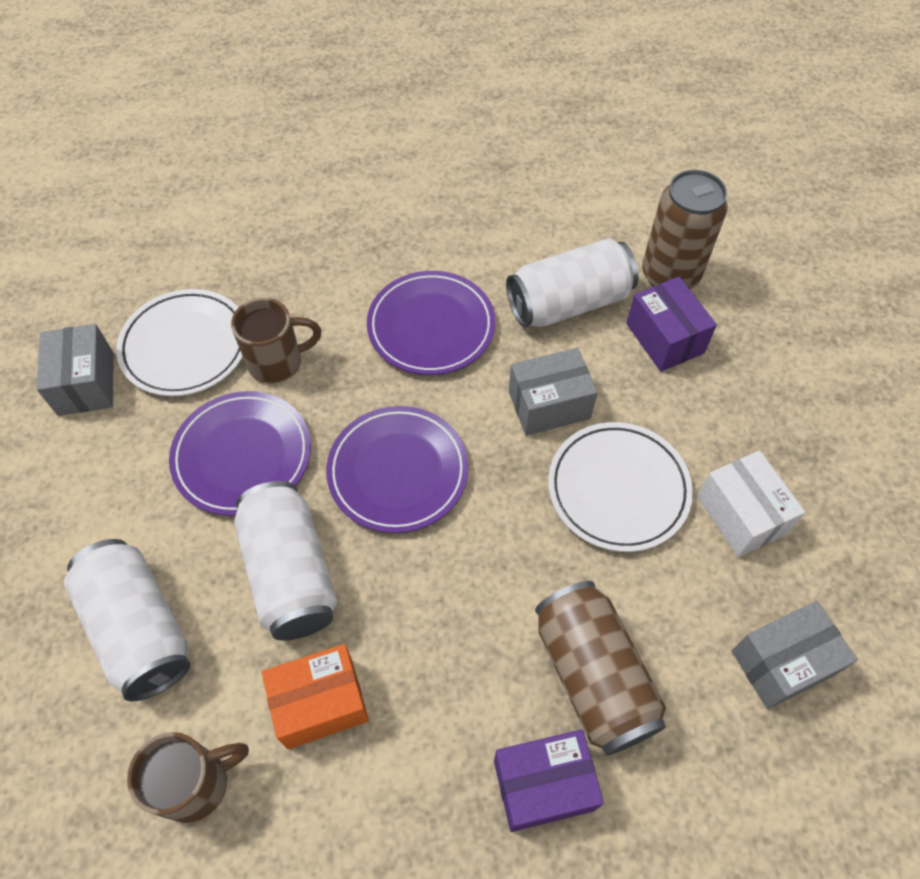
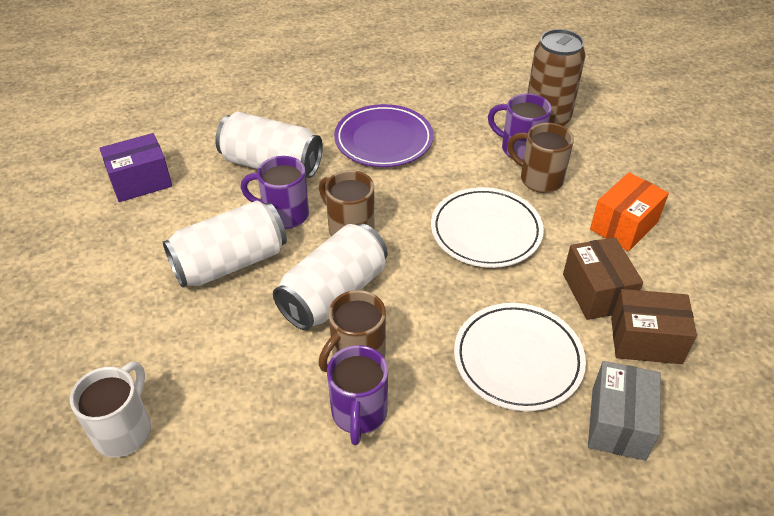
brown box: none = 0 -> [563,237,643,320] [611,289,697,364] = 2
brown can: [535,581,666,756] [642,169,728,289] = 2 -> [528,29,585,126] = 1
brown mug: [127,732,249,823] [231,298,321,384] = 2 -> [318,290,386,372] [319,170,374,236] [507,123,574,193] = 3
grey box: [37,324,114,416] [509,348,598,436] [732,601,858,709] = 3 -> [588,361,661,461] = 1
purple box: [494,729,604,832] [626,277,717,372] = 2 -> [99,133,172,202] = 1
purple mug: none = 0 -> [241,156,309,229] [327,345,388,445] [488,93,552,160] = 3
purple plate: [169,391,311,516] [326,406,469,533] [367,271,495,375] = 3 -> [334,104,434,167] = 1
white box: [697,450,805,557] = 1 -> none = 0
white mug: none = 0 -> [70,362,151,457] = 1

